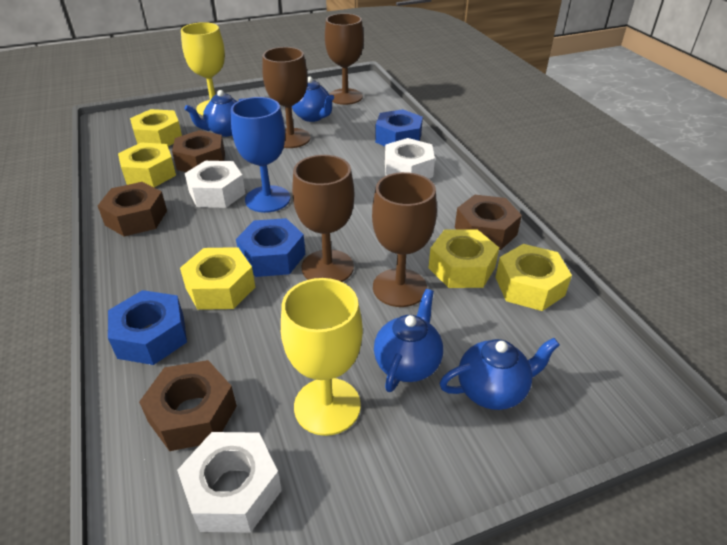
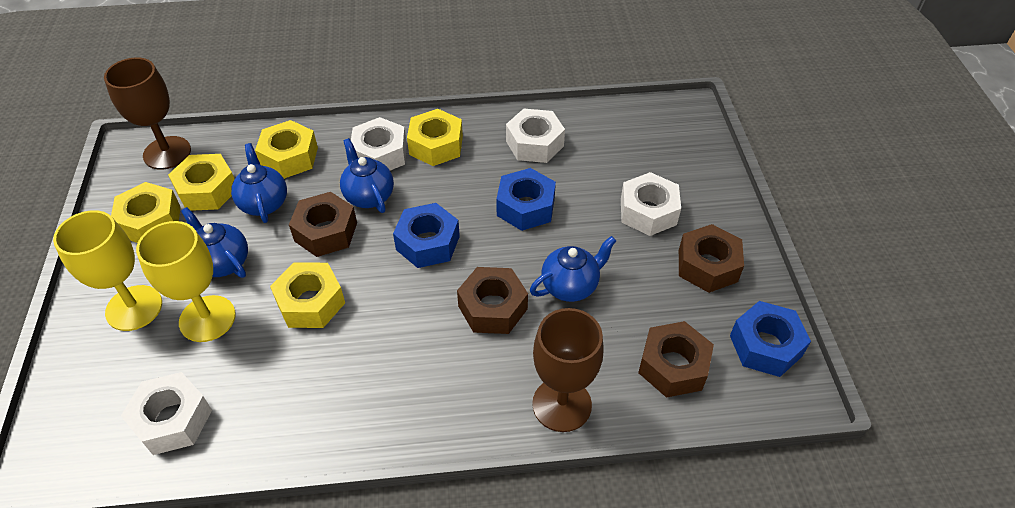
blue goblet: [231,97,290,213] = 1 -> none = 0
brown goblet: [262,47,310,148] [292,155,354,282] [325,13,364,105] [372,172,437,307] = 4 -> [104,57,191,170] [532,308,604,432] = 2
white nut: [177,432,282,533] [185,161,245,208] [385,138,435,179] = 3 -> [121,372,212,455] [351,117,407,171] [506,109,565,163] [621,172,681,236] = 4

